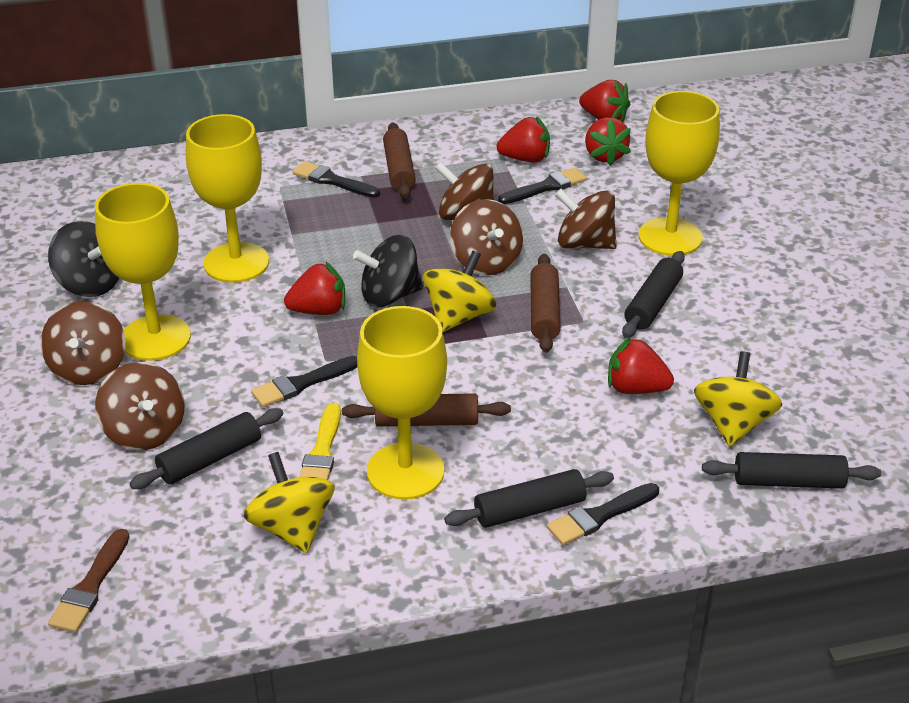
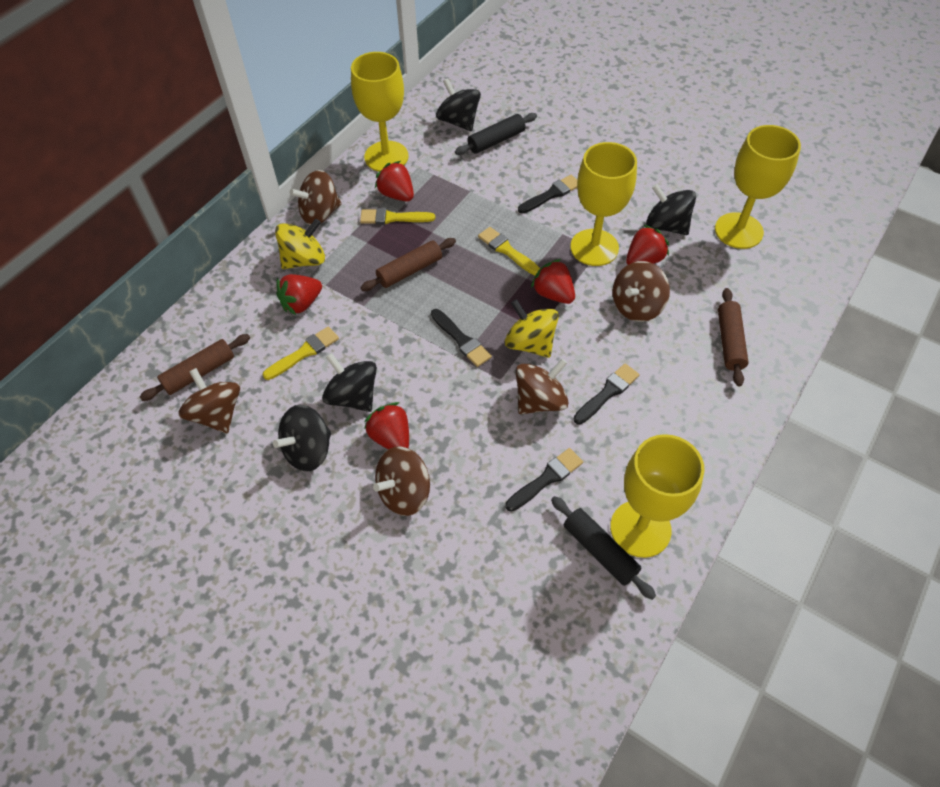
black rolling pin: [130,408,284,489] [444,469,614,528] [622,251,685,338] [702,452,881,489] = 4 -> [455,113,537,155] [551,496,656,600] = 2
black spinning top: [48,221,119,297] [353,235,423,308] = 2 -> [273,405,331,472] [322,353,377,412] [436,78,481,132] [646,184,696,235] = 4
brown brush: [48,529,130,633] = 1 -> none = 0
yellow brush: [300,403,341,480] = 1 -> [263,326,339,380] [360,208,435,224] [478,227,540,275] = 3
yellow spinning top: [244,452,335,553] [423,251,496,332] [694,351,782,447] = 3 -> [275,219,325,269] [505,299,559,358] = 2

